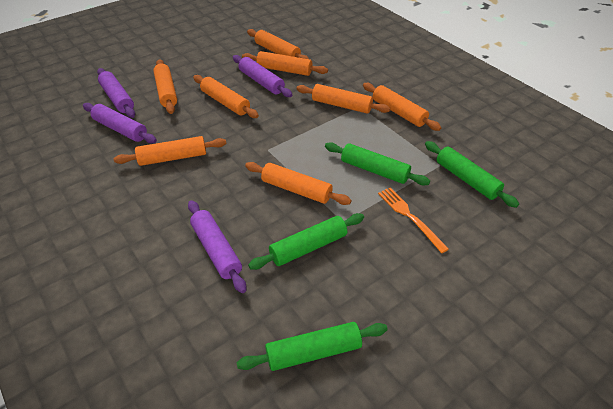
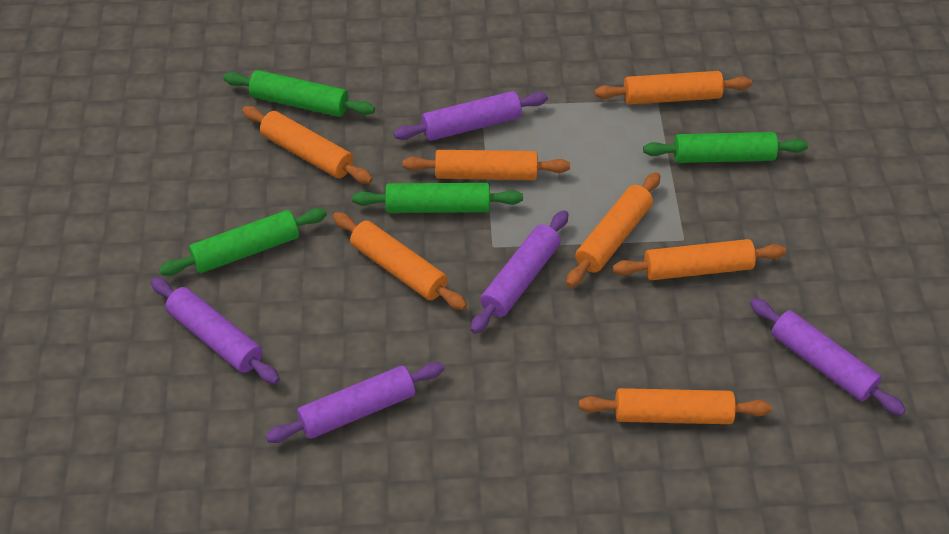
orange fork: [378,188,449,253] = 1 -> none = 0
orange rolling pin: [114,136,227,166] [153,59,177,114] [193,75,259,118] [242,51,328,76] [245,162,352,205] [247,29,309,59] [296,84,390,114] [363,83,441,131] = 8 -> [242,106,373,184] [333,212,467,310] [403,150,570,180] [566,172,660,287] [579,388,772,424] [594,71,752,105] [612,239,786,280] = 7
purple rolling pin: [83,103,157,144] [97,68,135,118] [188,200,246,293] [233,55,292,97] = 4 -> [151,277,280,384] [265,362,444,443] [394,91,548,141] [470,210,569,334] [750,298,906,416] = 5

